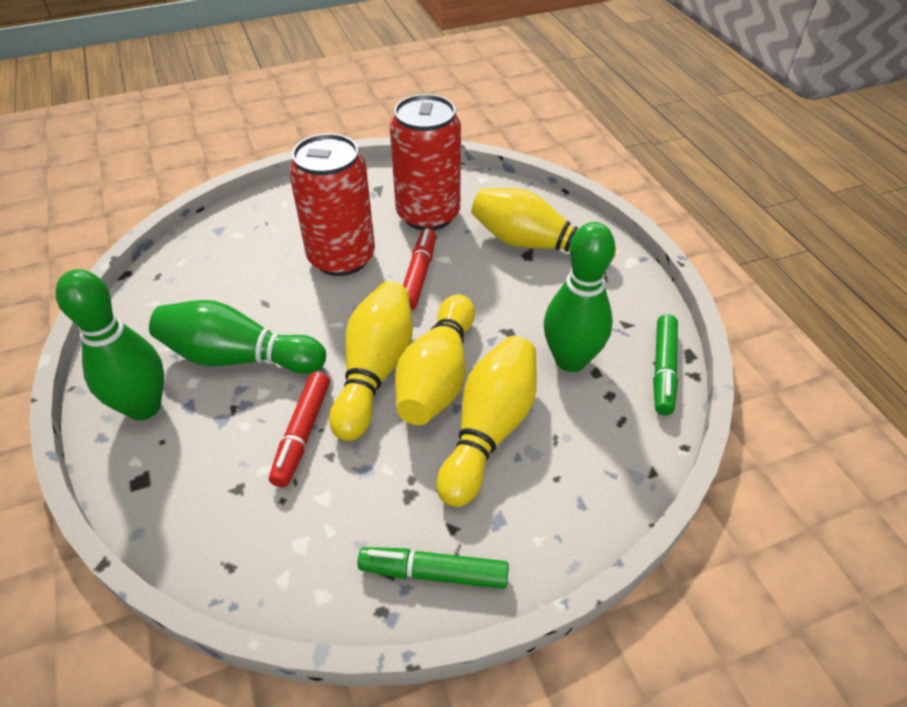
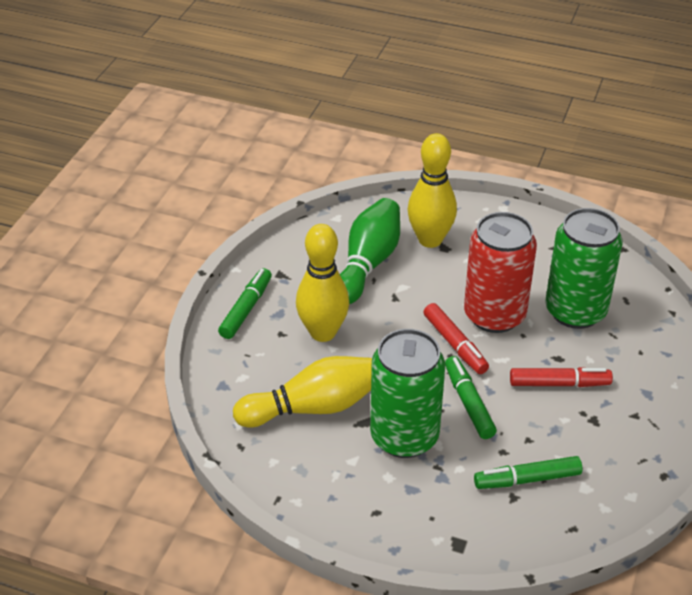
green bowling pin: [55,269,164,420] [149,300,326,374] [544,222,615,372] = 3 -> [340,198,400,304] = 1
green can: none = 0 -> [370,329,445,458] [546,208,623,329] = 2
green marker: [358,547,509,589] [653,314,678,415] = 2 -> [218,268,272,339] [445,356,497,439] [474,456,583,489] = 3
red can: [289,133,375,276] [390,94,461,231] = 2 -> [464,212,537,333] = 1
yellow bowling pin: [329,281,413,441] [395,294,475,425] [436,336,537,507] [471,188,616,260] = 4 -> [233,356,372,428] [296,224,349,342] [408,133,457,248] = 3

